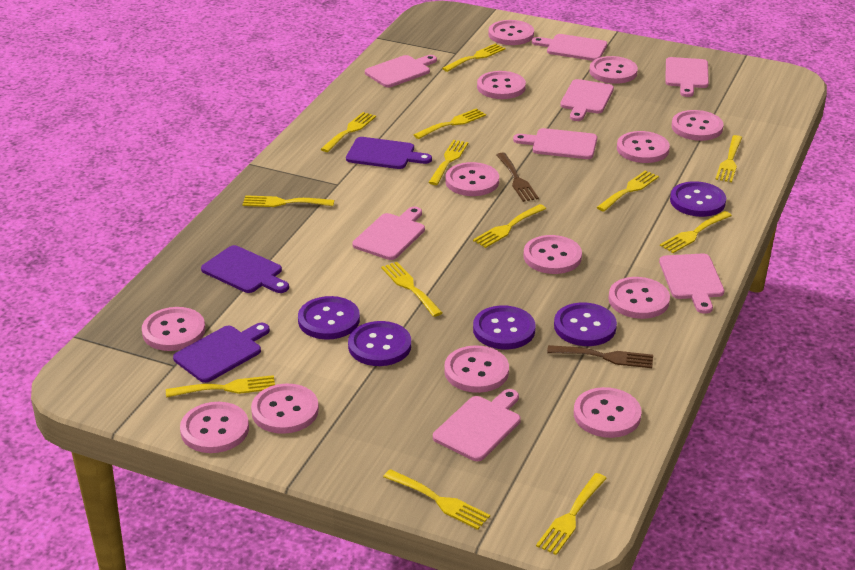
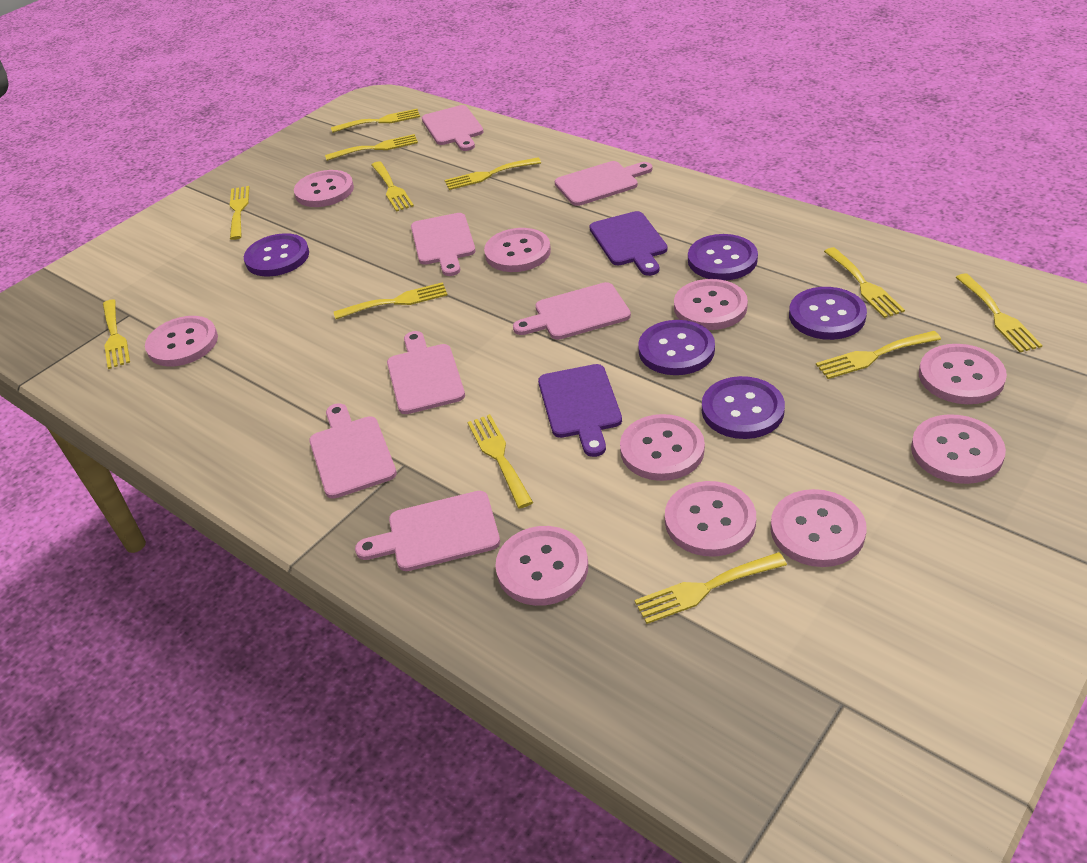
brown fork: [496,153,539,202] [547,345,653,368] = 2 -> none = 0
pink button: [142,307,205,351] [180,402,249,453] [251,384,319,434] [444,345,509,393] [445,162,499,196] [477,71,526,99] [488,20,534,45] [524,235,582,274] [574,387,642,438] [589,56,638,84] [608,277,670,319] [617,131,670,163] [672,110,723,141] = 13 -> [145,316,218,367] [294,170,354,207] [484,228,551,272] [495,526,588,606] [620,414,705,481] [665,481,756,557] [674,279,748,330] [771,489,867,567] [911,414,1006,484] [919,344,1007,404] = 10
pink cutting board: [352,207,425,260] [365,55,437,88] [433,389,521,461] [513,128,597,159] [532,34,607,61] [560,79,614,121] [659,253,724,314] [665,57,709,97] = 8 -> [309,403,397,499] [355,491,500,571] [387,331,465,414] [411,213,476,276] [422,105,484,151] [513,282,631,340] [555,161,652,206] = 7
purple cutting board: [173,323,270,383] [201,245,289,293] [346,137,432,169] = 3 -> [538,364,622,457] [589,211,667,276] = 2
yellow fork: [166,375,275,398] [242,195,334,207] [321,112,376,152] [381,262,443,317] [383,469,490,530] [414,108,486,139] [428,140,468,185] [442,43,505,72] [473,204,546,248] [536,473,607,555] [596,170,659,212] [660,211,732,253] [715,135,742,182] = 13 -> [103,299,130,369] [230,186,249,240] [325,134,418,161] [331,109,420,133] [334,282,447,319] [372,161,414,212] [445,157,541,190] [468,414,533,509] [635,552,787,624] [816,331,941,379] [824,247,905,318] [955,273,1043,352] = 12

